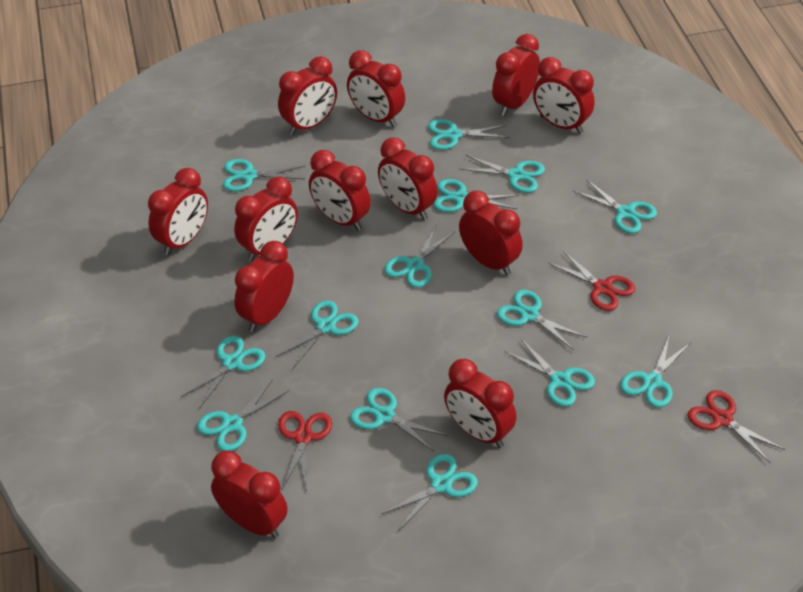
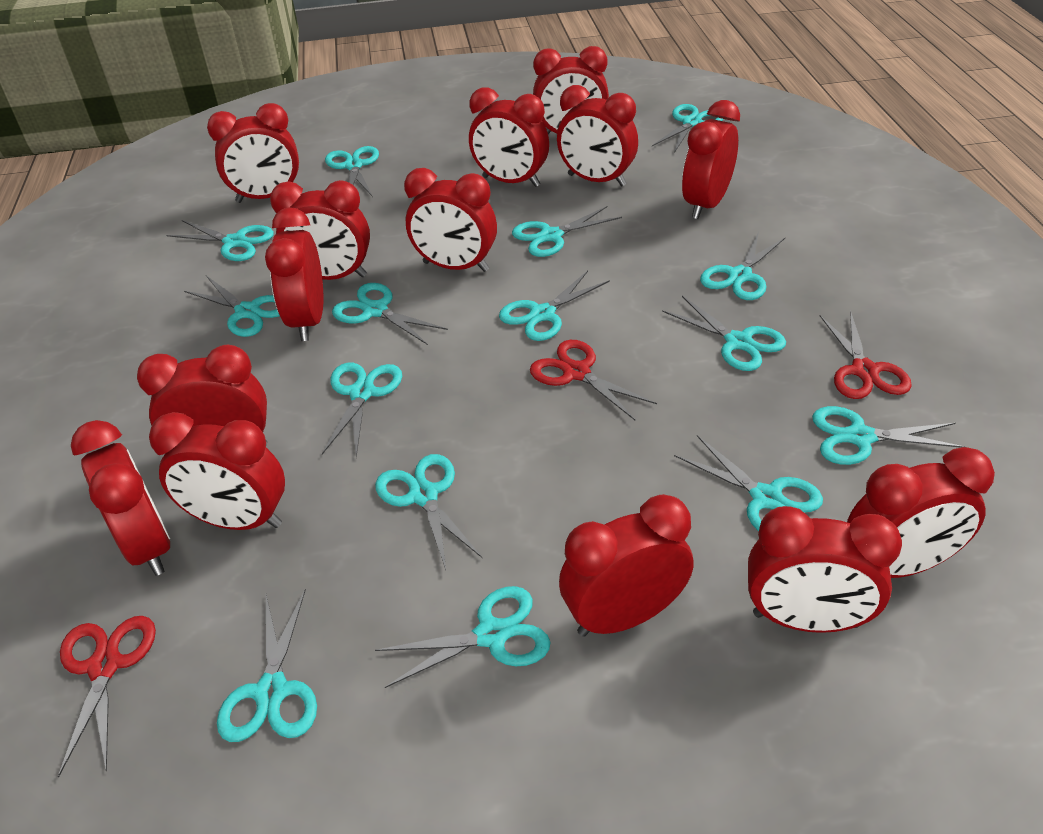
red clock: [148,168,208,255] [211,450,288,538] [234,176,298,261] [234,241,294,332] [278,56,337,135] [309,150,371,231] [347,50,405,127] [378,137,438,220] [444,359,516,448] [459,190,523,275] [492,34,540,116] [533,57,595,134] = 12 -> [71,420,170,576] [137,345,268,446] [149,412,285,530] [207,103,299,203] [265,207,323,341] [270,180,370,280] [404,168,497,272] [469,87,549,187] [533,46,609,134] [557,85,638,187] [559,494,693,637] [682,100,740,219] [748,506,902,633] [847,447,995,578] = 14
turquoise scissors: [181,336,265,408] [197,379,289,451] [223,159,305,191] [275,300,359,368] [350,388,447,451] [382,454,478,530] [384,224,455,288] [428,119,509,150] [434,179,519,212] [460,155,545,193] [497,290,587,350] [506,338,595,407] [574,179,657,234] [620,336,690,408] = 14 -> [166,220,274,261] [184,276,280,337] [217,589,317,742] [322,363,402,457] [325,146,379,197] [332,283,448,345] [375,454,482,570] [375,586,551,688] [499,271,610,341] [512,206,622,257] [652,104,723,153] [662,296,786,371] [674,435,823,531] [700,232,786,300] [812,406,965,465] = 15

